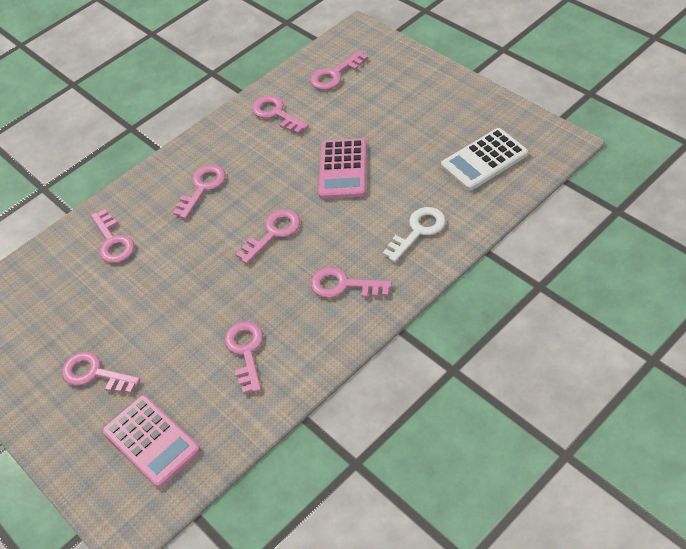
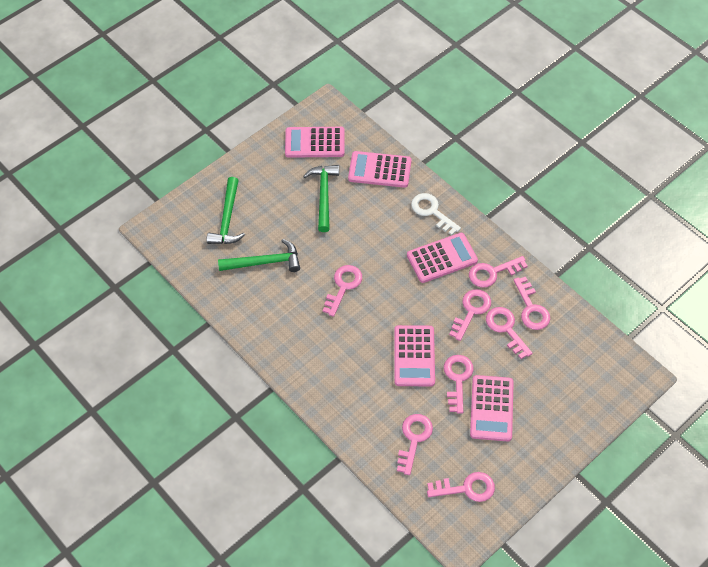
green hammer: none = 0 -> [207,177,245,244] [218,239,300,272] [303,165,339,232] = 3
pink calculator: [103,395,200,488] [318,138,367,199] = 2 -> [285,127,345,158] [348,151,412,188] [394,325,435,387] [407,233,478,283] [470,375,514,441] = 5
white calculator: [441,128,528,191] = 1 -> none = 0

